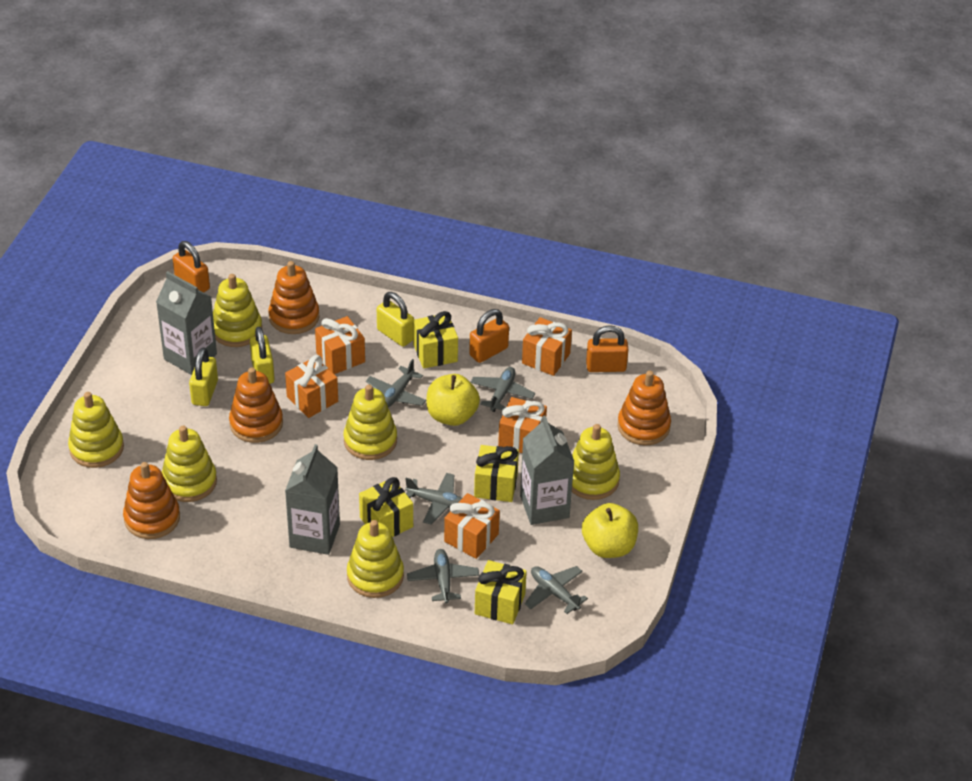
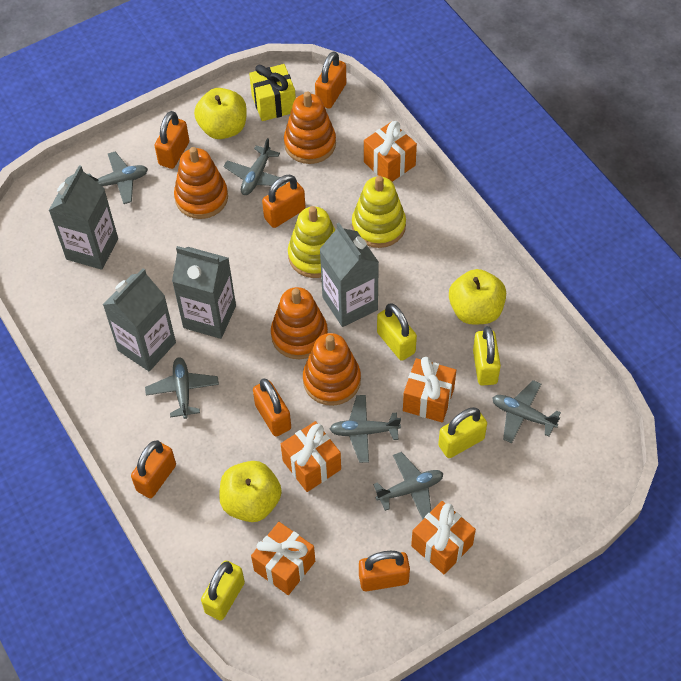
grey carton: [156,271,217,375] [285,444,340,555] [520,416,574,525] = 3 -> [48,165,118,270] [103,268,176,371] [172,246,236,339] [320,223,379,327] = 4
grey plane: [366,359,426,408] [405,473,462,525] [407,549,479,604] [471,367,535,412] [525,566,588,614] = 5 -> [87,151,148,204] [145,357,219,419] [224,138,287,195] [330,395,401,463] [373,452,443,519] [492,380,561,443] = 6
orange padlock: [173,241,210,292] [469,309,509,363] [586,325,629,372] = 3 -> [131,440,176,498] [155,111,189,169] [253,378,291,436] [262,175,305,228] [315,52,346,109] [359,551,410,591] = 6
yellow apple: [427,374,480,426] [582,503,638,558] = 2 -> [194,88,247,139] [219,461,282,522] [449,269,506,325] = 3
yellow gift: [359,477,413,537] [413,311,458,369] [474,445,519,502] [475,560,527,624] = 4 -> [249,64,296,121] = 1
yellow padlock: [189,347,218,406] [250,327,274,384] [377,292,414,347] = 3 -> [201,560,245,621] [377,304,417,361] [438,407,487,458] [473,326,501,386] = 4
yellow stacking toy: [68,392,124,468] [162,426,217,502] [213,274,262,347] [343,384,397,460] [347,520,404,598] [572,424,620,500] = 6 -> [288,206,335,278] [352,176,406,248] = 2

